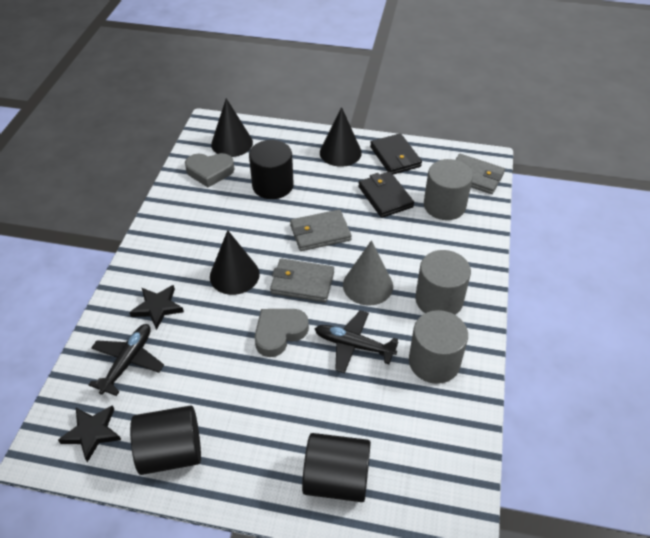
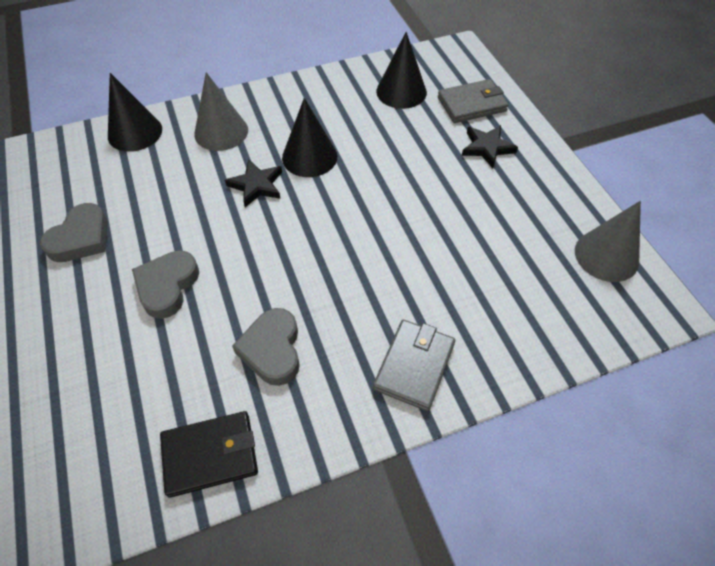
black cylinder: [130,405,201,475] [249,140,294,199] [302,433,371,502] = 3 -> none = 0
black plane: [89,324,164,396] [315,310,398,373] = 2 -> none = 0
black wallet: [358,171,414,218] [370,133,422,174] = 2 -> [160,411,258,498] = 1
grey cone: [343,240,393,306] = 1 -> [194,72,248,151] [575,201,641,282] = 2
grey cylinder: [409,310,468,384] [415,250,471,315] [424,159,473,220] = 3 -> none = 0
grey heart: [185,153,235,187] [255,309,309,357] = 2 -> [40,203,108,262] [132,250,199,319] [232,308,300,386] = 3
grey wallet: [270,258,334,302] [290,209,352,251] [455,154,505,194] = 3 -> [373,320,455,411] [438,79,509,123] = 2

